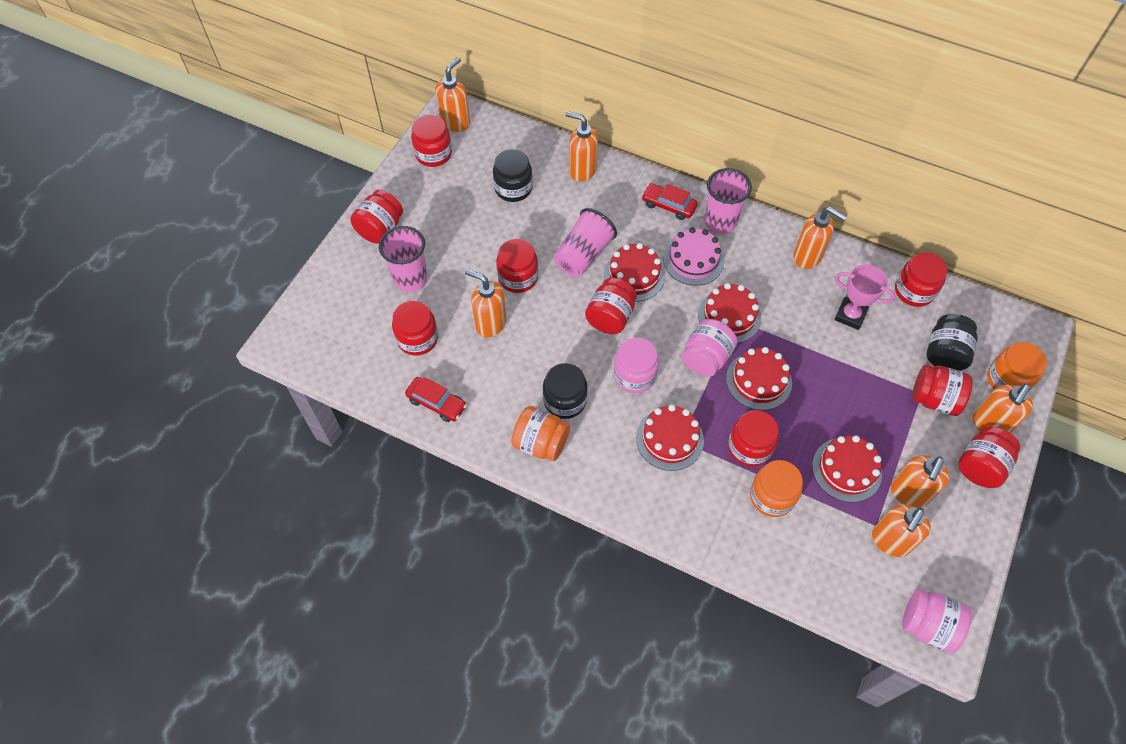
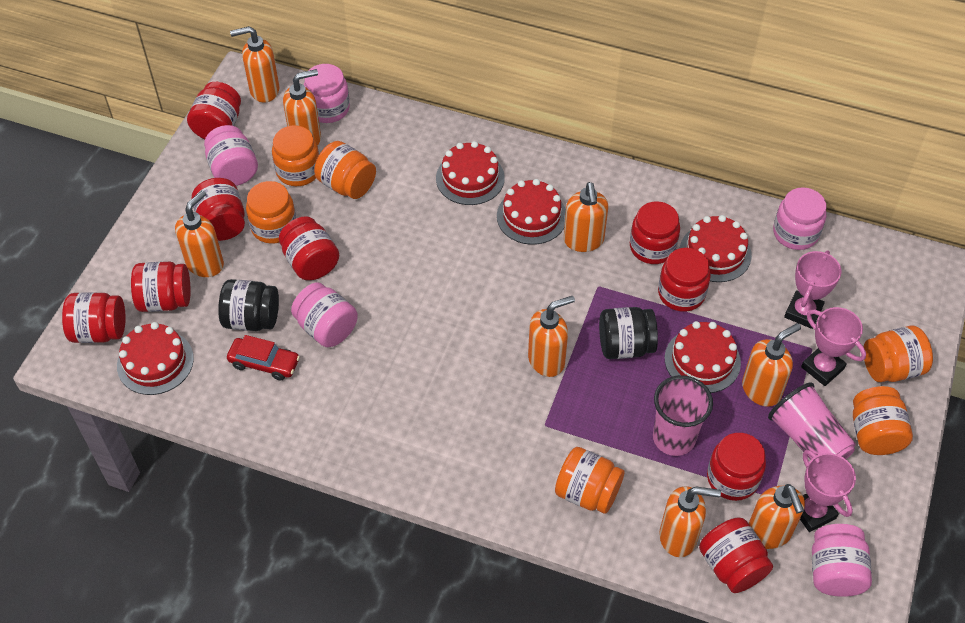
black jar: [493,149,533,202] [543,363,588,419] [927,314,978,371] = 3 -> [218,279,279,331] [599,307,658,359] = 2
orange jar: [511,406,570,461] [750,460,803,517] [987,342,1047,392] = 3 -> [246,181,296,244] [272,125,319,186] [314,141,376,199] [555,447,624,514] [853,386,913,455] [864,326,933,382] = 6
orange soap dispenser: [435,57,470,132] [465,269,506,338] [565,111,598,182] [793,207,847,269] [872,504,931,557] [891,455,950,508] [973,384,1033,433] = 7 -> [175,190,224,277] [230,26,279,103] [283,69,321,146] [528,296,575,377] [564,182,608,252] [659,486,721,557] [742,323,801,407] [749,484,805,549] = 8
pink cake: [663,227,724,286] = 1 -> none = 0
pink cup: [379,226,427,292] [554,208,617,277] [705,168,752,234] = 3 -> [653,375,713,456] [768,383,856,460] = 2
pink jar: [614,337,659,393] [682,319,737,377] [902,589,972,653] = 3 -> [204,125,258,186] [291,283,358,347] [304,64,350,123] [773,187,826,250] [812,524,872,597] = 5
pink trophy: [834,264,895,330] = 1 -> [784,250,841,329] [800,450,856,532] [801,307,866,386] = 3
red car: [405,377,467,422] [641,183,698,220] = 2 -> [227,335,300,381] = 1

